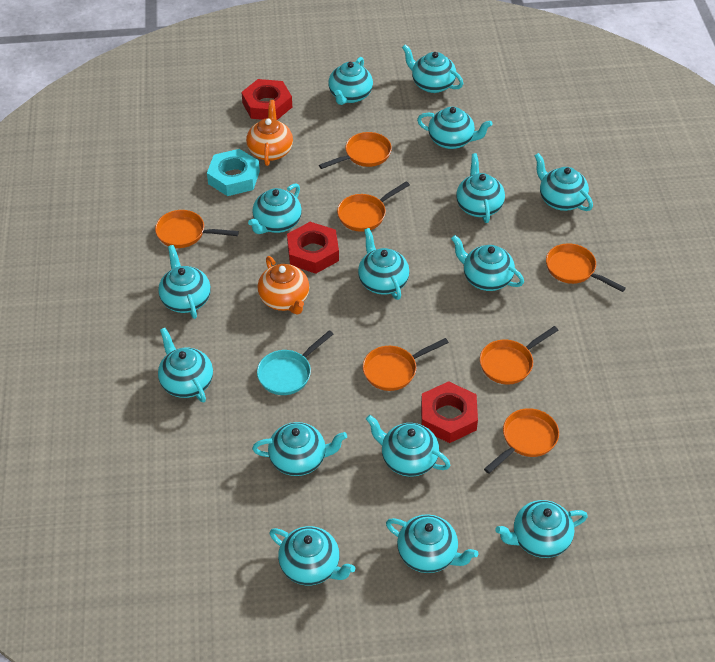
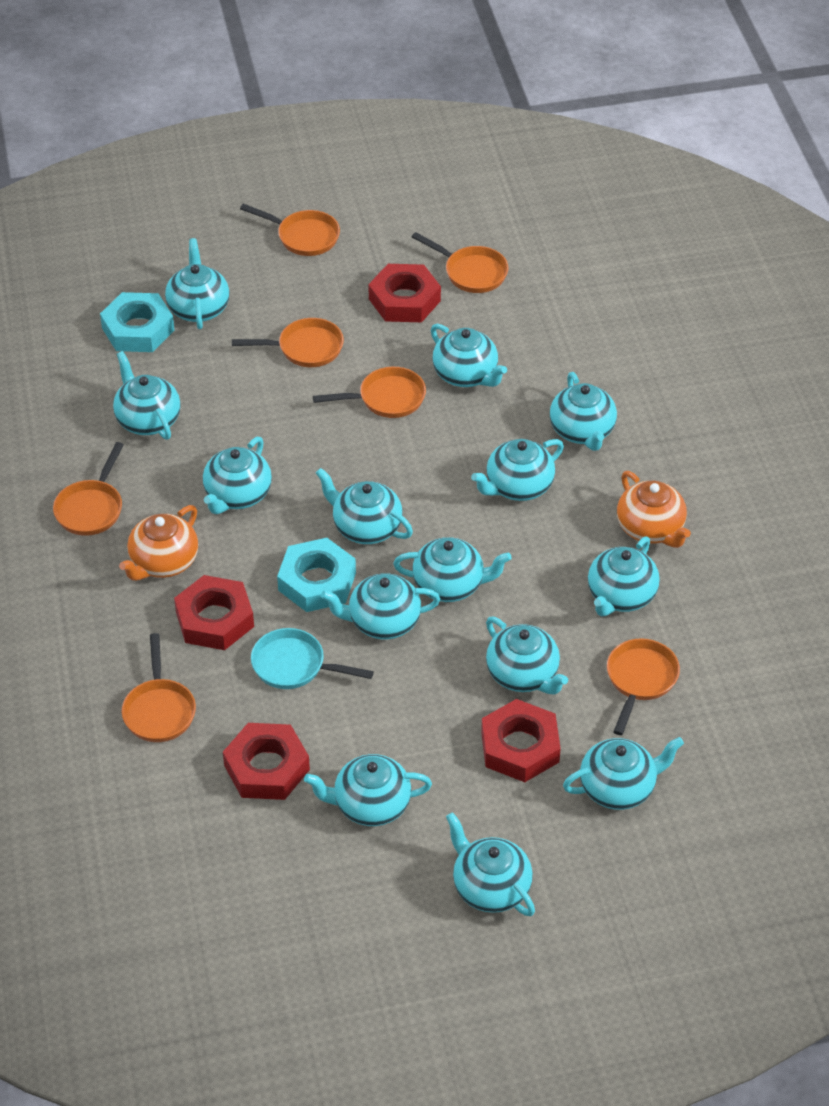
red nut: [241,79,292,120] [287,222,339,274] [421,381,478,443] = 3 -> [174,575,254,650] [223,723,310,800] [368,264,441,322] [481,699,561,782] = 4
turquoise nut: [207,149,260,196] = 1 -> [100,292,175,352] [277,538,356,612] = 2
turquoise teapot: [158,245,211,319] [158,328,213,402] [248,183,302,234] [252,422,347,476] [269,526,355,585] [328,57,373,105] [358,228,409,300] [366,415,451,477] [386,514,478,573] [402,44,463,93] [417,107,493,149] [451,235,524,291] [456,153,505,223] [495,500,588,558] [534,153,593,211] = 15 -> [113,351,181,440] [165,238,230,329] [203,437,272,514] [304,754,432,826] [316,468,413,544] [321,574,440,639] [393,537,512,602] [431,324,507,387] [446,812,535,916] [471,439,564,501] [486,617,568,694] [550,372,617,451] [563,737,684,810] [588,536,660,616] = 14

